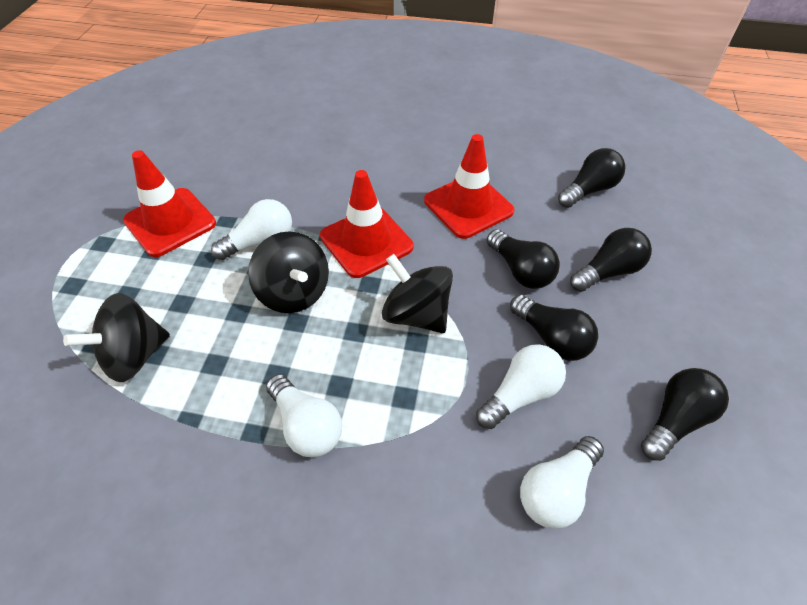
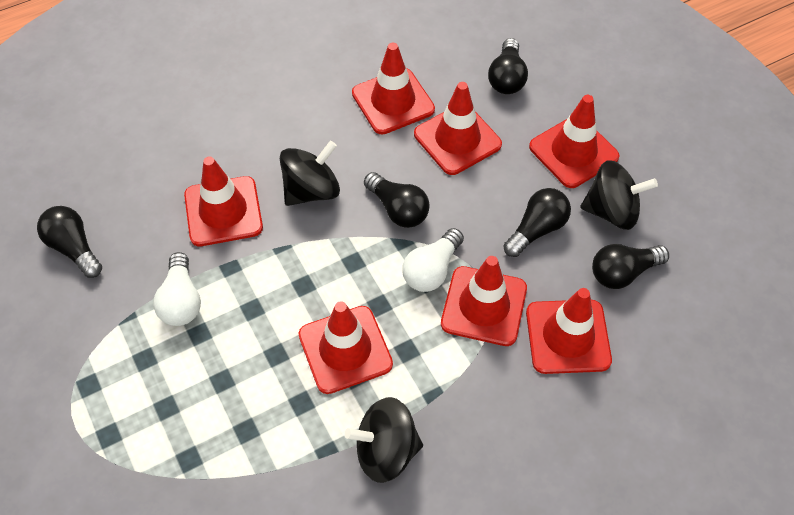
red traffic cone: [123,150,216,257] [320,170,413,278] [424,134,515,239] = 3 -> [184,156,263,246] [299,301,393,394] [352,43,435,134] [414,82,502,175] [441,256,527,346] [526,288,612,374] [529,95,619,188] = 7
white light bulb: [211,199,292,260] [266,374,342,458] [476,344,566,429] [520,436,604,529] = 4 -> [153,252,201,326] [402,228,464,292] = 2

